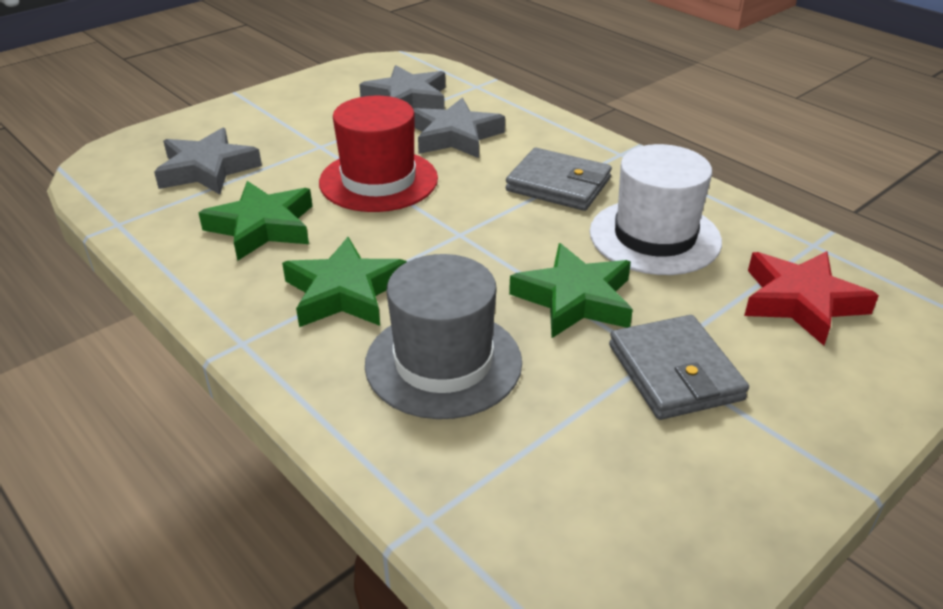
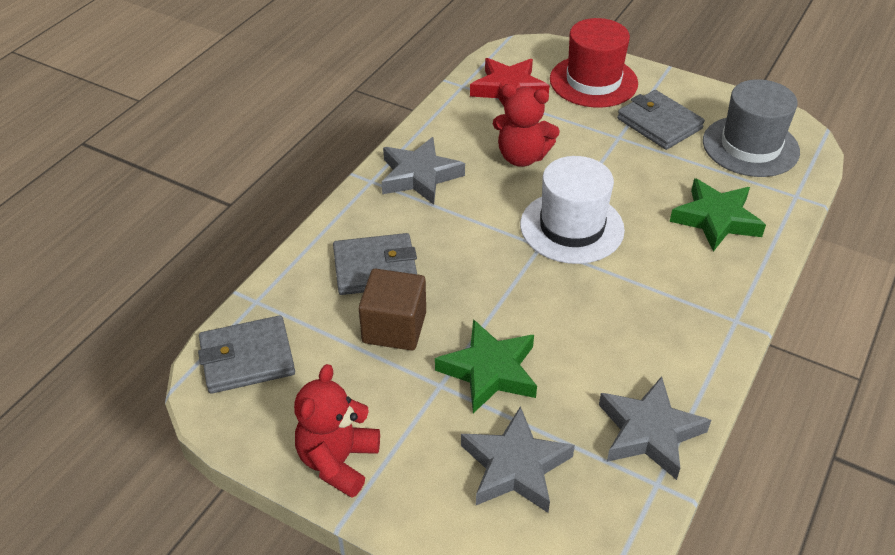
brown cube: none = 0 -> [359,269,426,351] = 1
green star: [198,181,312,261] [282,237,407,327] [509,243,633,338] = 3 -> [435,319,537,413] [670,178,766,252] = 2
grey wallet: [506,148,612,211] [609,315,749,420] = 2 -> [198,316,295,394] [333,233,417,295] [617,90,705,150] = 3
red teddy bear: none = 0 -> [294,364,380,498] [493,84,560,167] = 2

